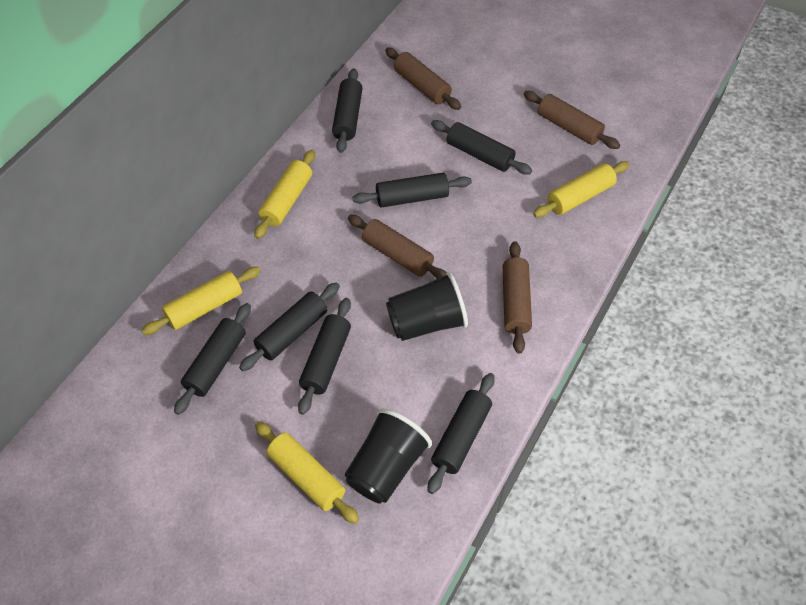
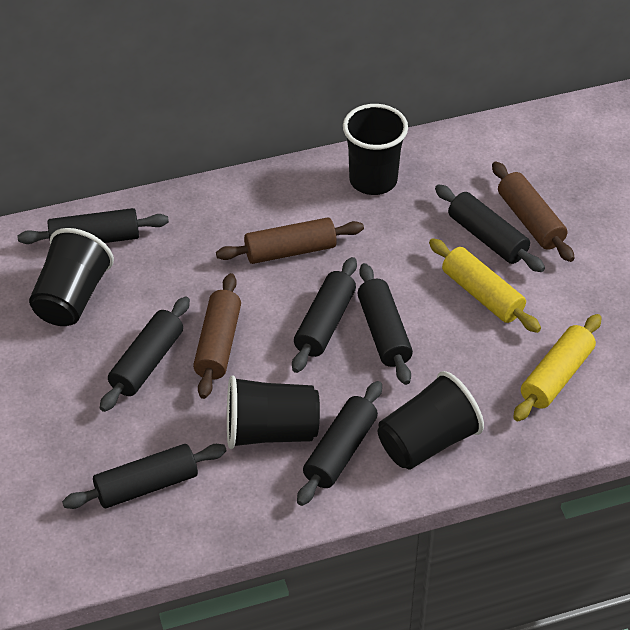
black cup: [345,408,432,504] [386,272,468,341] = 2 -> [29,228,114,326] [227,375,320,449] [343,104,408,195] [378,371,484,470] = 4
brown rolling pin: [348,215,446,279] [385,47,461,110] [503,241,532,354] [524,91,620,149] = 4 -> [193,273,241,399] [216,217,364,264] [492,161,574,262] = 3
yellow rolling pin: [141,267,261,335] [254,150,315,239] [255,422,359,524] [533,161,629,218] = 4 -> [429,238,541,333] [513,314,602,421] = 2

